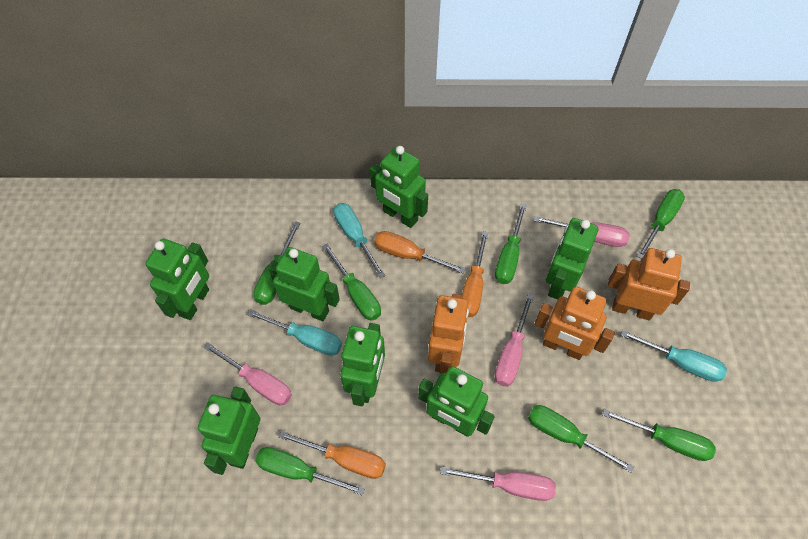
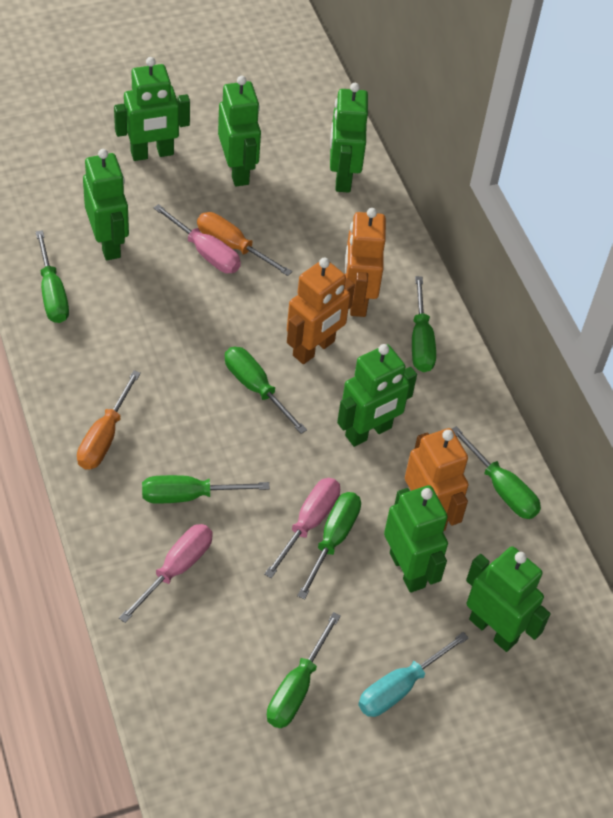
orange screwdriver: [278,431,386,479] [374,231,466,274] [462,231,488,317] = 3 -> [77,370,141,470] [197,212,292,276] = 2
pink screwdriver: [204,343,292,405] [440,466,556,501] [495,294,534,387] [534,216,630,247] = 4 -> [119,524,213,623] [154,204,241,273] [264,478,340,578] = 3
turquoise screwdriver: [247,309,342,356] [334,203,386,278] [621,330,727,382] = 3 -> [358,632,469,717] = 1

